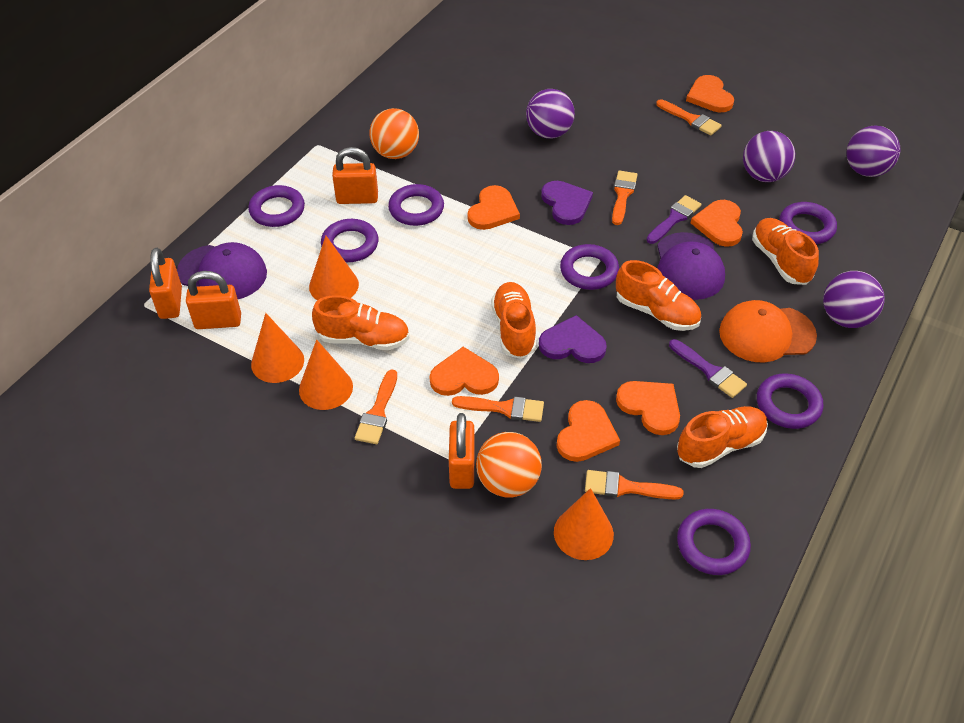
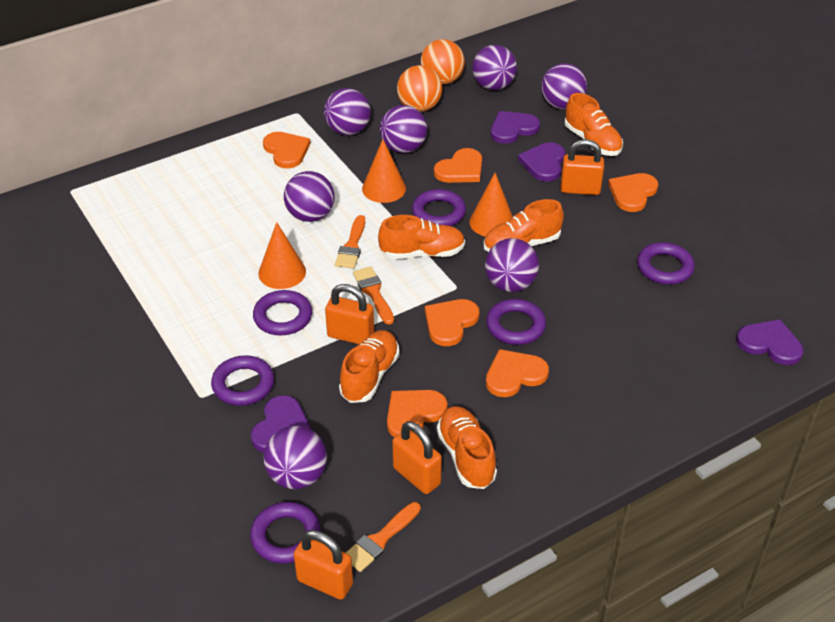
orange brush: [355,369,397,444] [452,396,544,422] [585,470,684,500] [612,171,637,225] [656,99,722,135] = 5 -> [335,215,365,269] [346,502,421,572] [353,267,394,325] = 3
orange cap: [719,300,817,363] = 1 -> none = 0
orange cone: [251,313,304,383] [299,339,353,410] [309,235,359,300] [554,488,614,560] = 4 -> [258,222,306,289] [362,139,406,203] [469,173,513,237] = 3
purple ball: [526,89,575,139] [743,131,795,182] [823,271,885,328] [846,125,900,177] = 4 -> [264,426,327,489] [284,171,334,222] [324,88,371,135] [380,105,427,153] [472,45,517,90] [485,238,539,292] [541,63,587,109] = 7
purple brush: [647,195,701,244] [669,339,747,398] = 2 -> none = 0
purple cap: [177,242,267,299] [657,232,725,300] = 2 -> none = 0
purple heart: [539,315,607,363] [541,181,593,225] = 2 -> [251,395,312,453] [491,111,540,144] [518,142,565,181] [736,319,803,365] = 4
purple ring: [248,185,305,227] [321,219,378,262] [388,184,444,226] [560,244,619,290] [677,509,751,575] [757,373,823,429] [779,202,837,244] = 7 -> [211,355,274,406] [250,502,321,564] [253,290,312,335] [412,189,466,226] [486,299,546,345] [637,242,695,285] = 6

